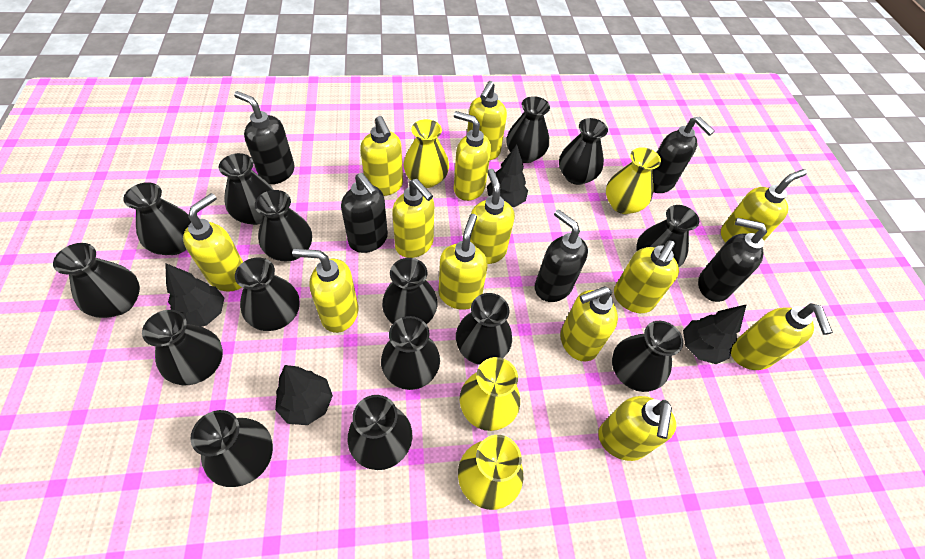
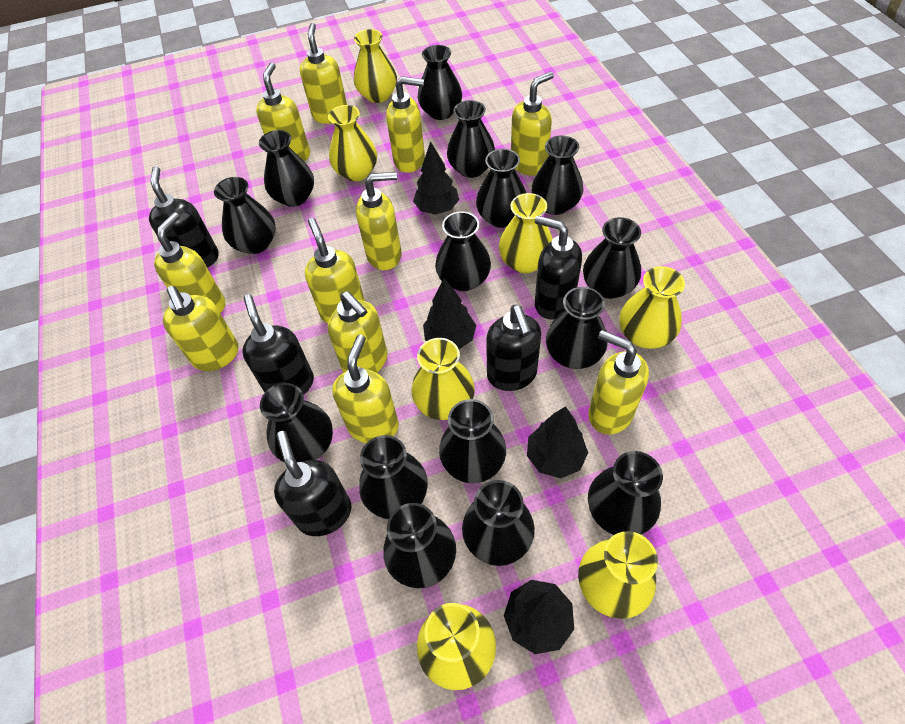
yellow soap dispenser: [183,193,243,291] [292,249,358,333] [360,116,403,196] [392,179,434,258] [439,214,488,310] [454,111,491,201] [467,81,507,160] [470,169,515,264] [561,286,618,361] [598,396,676,461] [614,240,679,313] [721,169,807,243] [731,303,833,370] = 13 -> [154,212,225,313] [163,286,238,371] [256,62,310,161] [300,23,347,124] [305,218,365,324] [328,291,387,373] [332,334,399,443] [356,172,402,270] [386,76,425,173] [511,71,554,176] [588,330,649,435] = 11
yellow vase: [404,119,449,188] [458,435,524,510] [460,357,520,431] [606,147,661,214] = 4 -> [328,105,377,181] [354,29,397,103] [411,338,475,420] [417,603,496,690] [499,193,553,273] [578,531,658,619] [620,266,685,349] = 7

